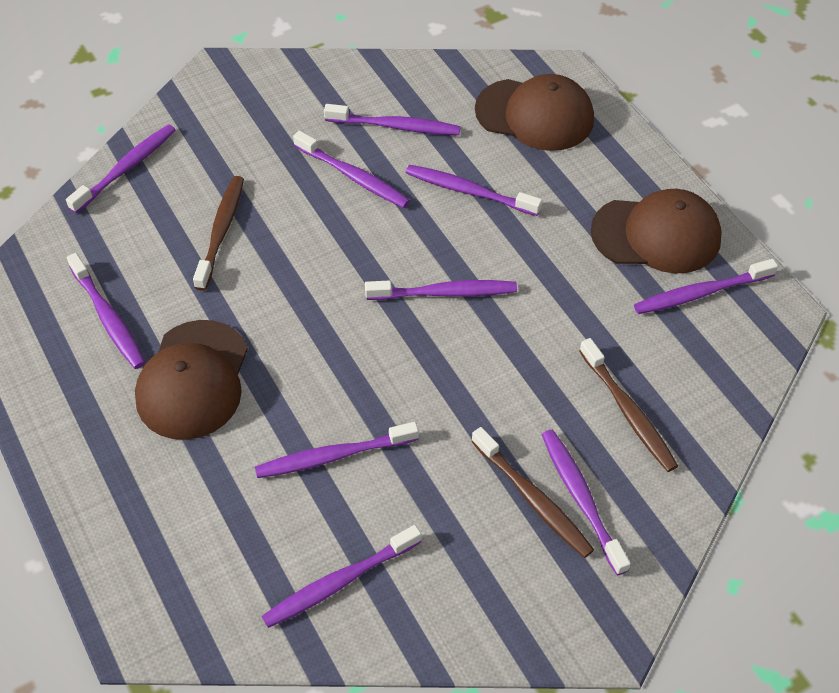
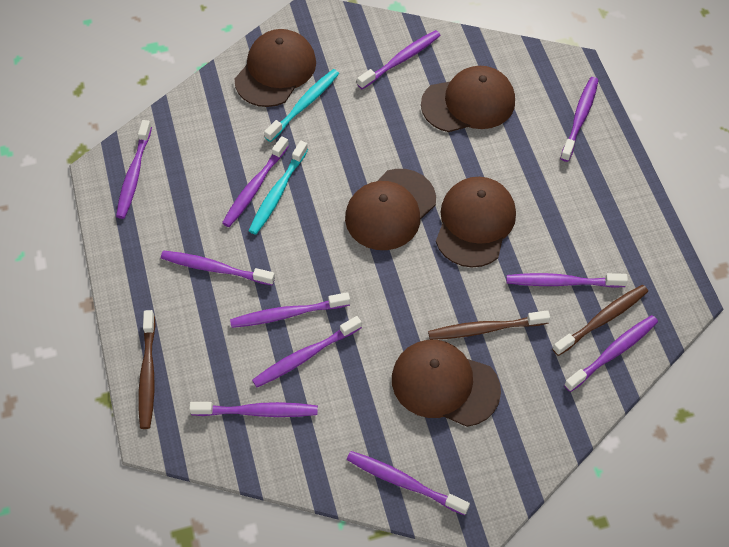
brown cap: [135,320,248,440] [475,74,594,151] [591,189,722,274] = 3 -> [235,29,316,107] [345,169,436,250] [392,340,501,427] [421,66,515,132] [436,177,516,267] = 5
purple toothbrush: [66,124,176,213] [67,253,146,369] [255,422,419,478] [262,525,421,628] [293,131,410,208] [324,104,461,135] [365,280,517,300] [406,165,542,216] [542,430,631,576] [634,259,778,314] = 10 -> [116,120,152,219] [161,250,275,285] [189,402,318,417] [222,136,289,227] [230,292,350,328] [252,316,362,387] [347,451,470,515] [357,30,441,89] [506,273,628,288] [560,77,599,162] [564,315,658,392] = 11
turquoise toothbrush: none = 0 -> [249,141,308,235] [264,69,339,142] = 2

